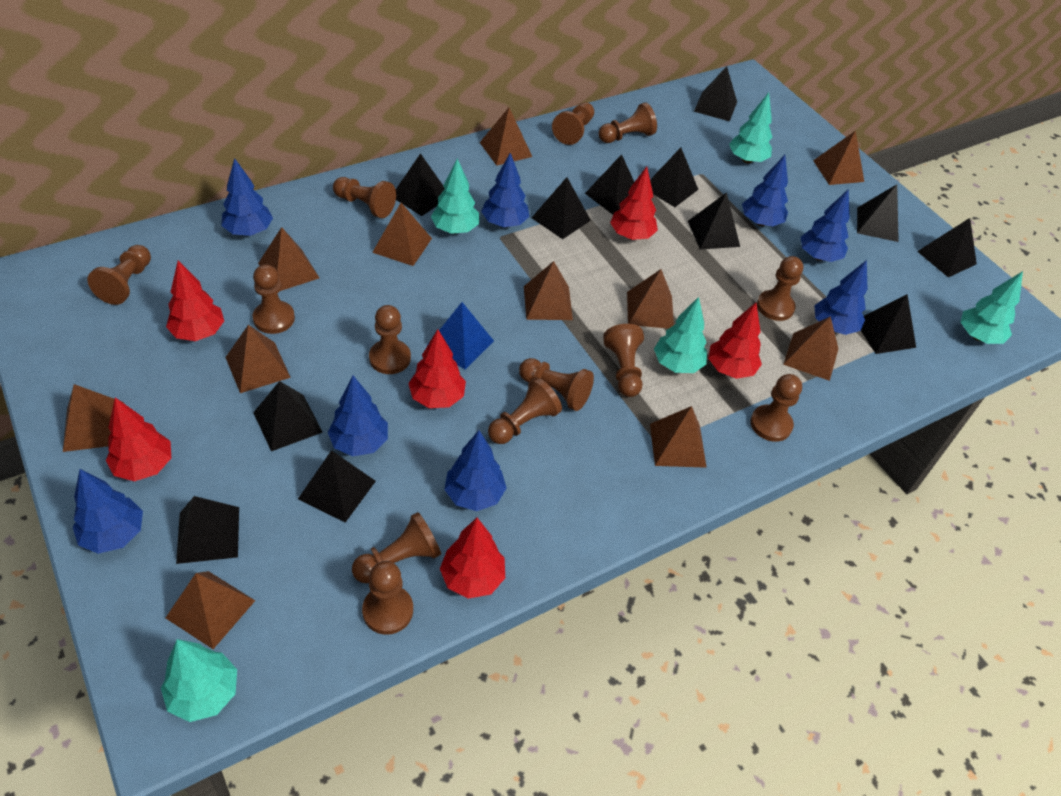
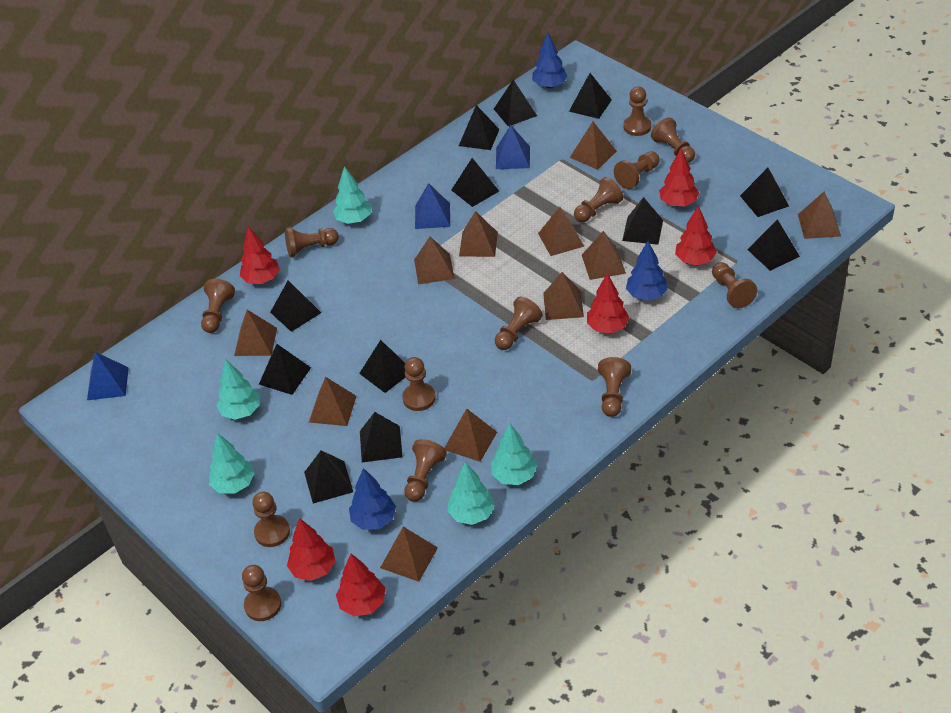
blue pyramid: [426,302,494,369] = 1 -> [87,352,129,400] [415,183,450,229] [496,125,530,169] = 3
blue tree: [73,469,143,554] [221,158,273,236] [328,375,388,456] [444,430,506,511] [481,153,529,227] [742,155,788,226] [801,189,850,262] [814,260,867,335] = 8 -> [349,468,396,530] [532,32,568,88] [626,241,668,301] = 3

